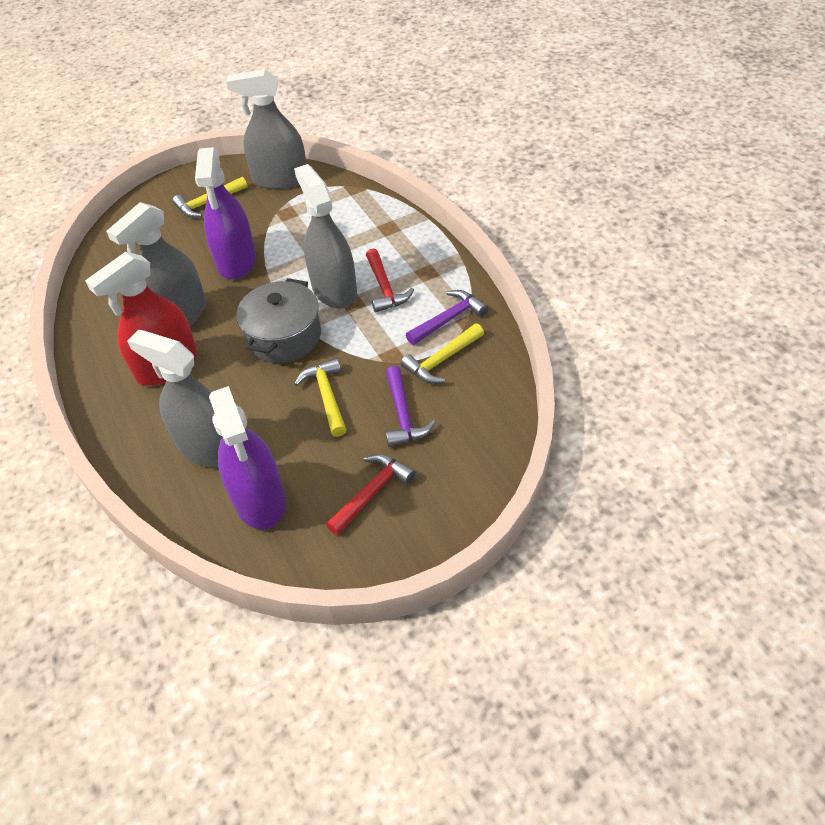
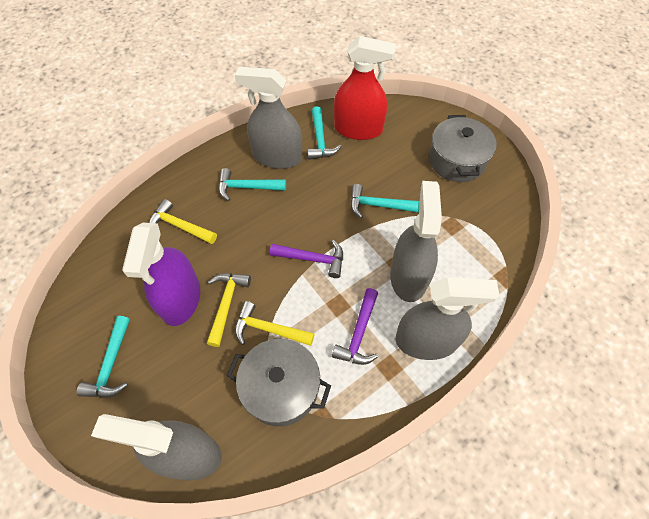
grey pot: [236,278,321,363] = 1 -> [226,339,331,426] [429,115,497,182] = 2
purple spray bottle: [195,147,256,280] [209,386,286,529] = 2 -> [122,223,200,326] = 1
red hammer: [326,454,416,535] [366,248,414,313] = 2 -> none = 0
turquoise hammer: none = 0 -> [77,316,130,398] [218,168,286,201] [307,106,342,160] [350,184,420,218] = 4

